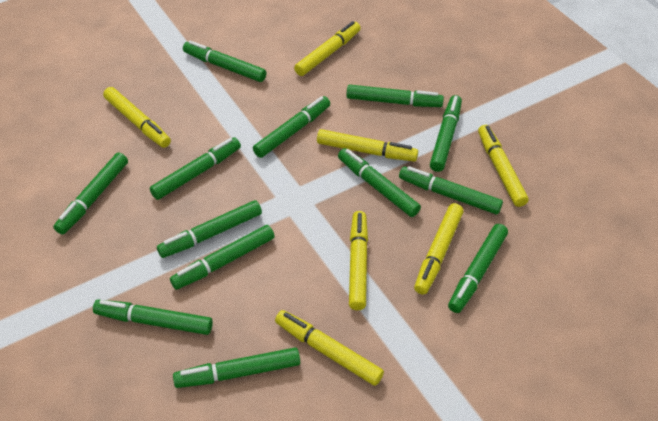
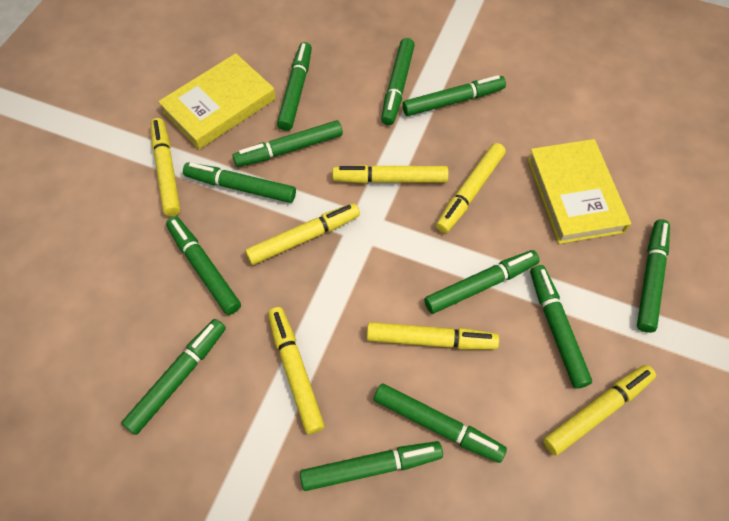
green marker: [53,153,128,235] [93,300,213,335] [150,137,241,200] [157,200,262,258] [170,225,275,290] [173,348,300,388] [183,41,267,82] [253,96,330,158] [338,148,421,217] [346,85,444,107] [399,166,503,215] [430,95,462,172] [448,224,508,313] = 13 -> [122,319,226,435] [166,216,241,315] [183,163,296,203] [232,120,343,167] [277,42,312,131] [300,441,443,491] [374,384,507,463] [381,38,415,125] [402,75,506,116] [424,250,540,314] [530,265,592,388] [637,219,670,333] = 12
yellow book: none = 0 -> [158,53,276,149] [527,139,631,244] = 2

